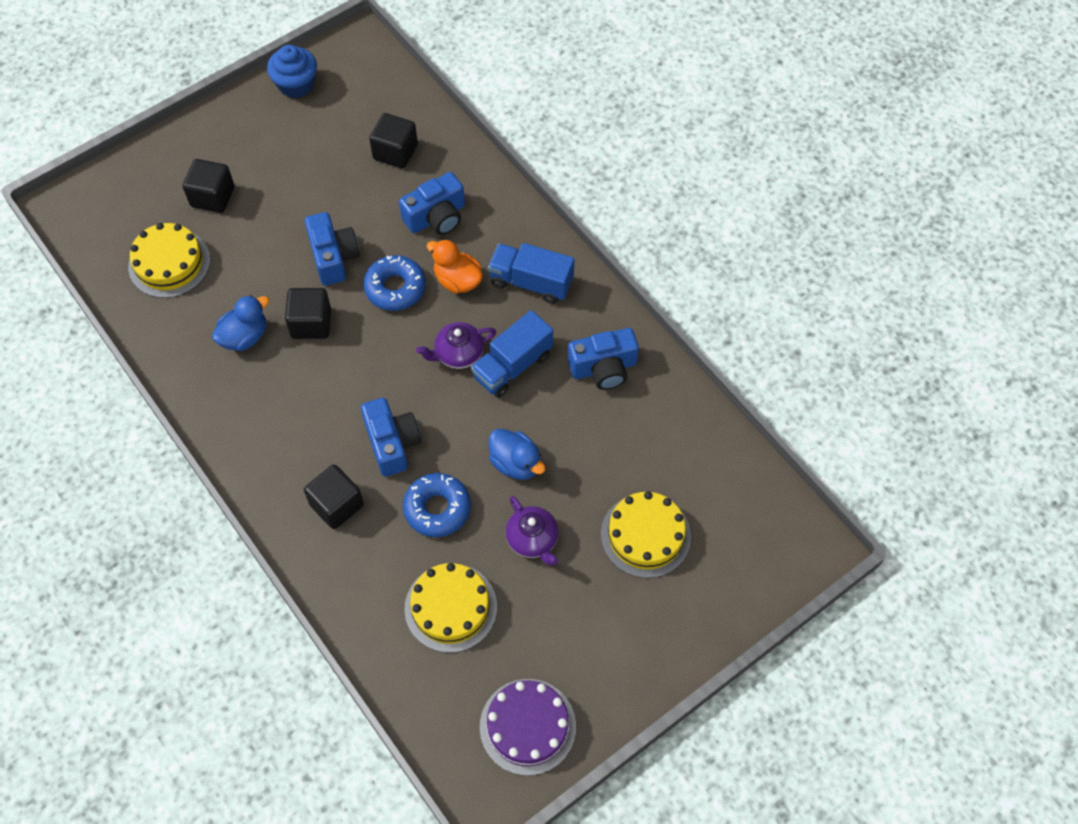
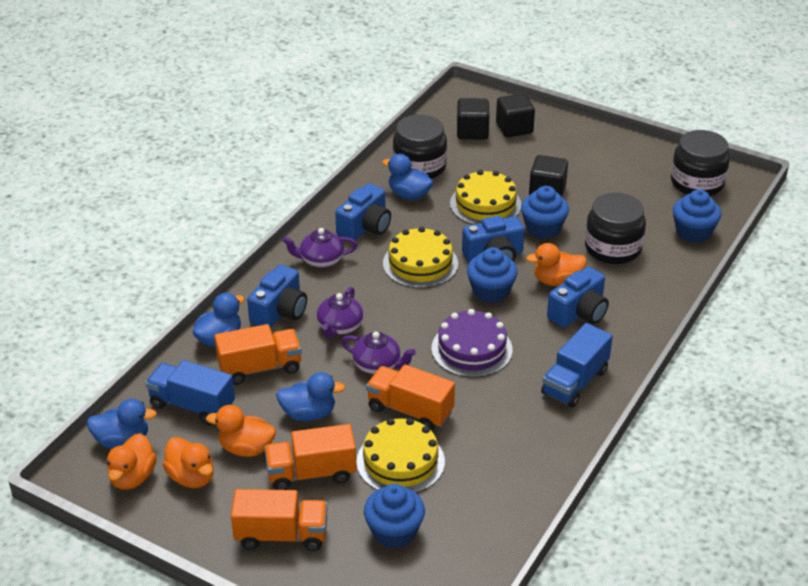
black cube: [183,159,234,213] [285,288,331,339] [304,464,364,529] [369,113,418,169] = 4 -> [457,98,490,140] [496,94,535,137] [529,155,568,197] = 3
black jar: none = 0 -> [393,115,447,179] [585,193,646,264] [671,130,730,196] = 3
blue cupcake: [267,45,317,98] = 1 -> [364,484,425,549] [467,247,518,303] [521,186,569,239] [673,189,721,243] = 4
blue donut: [363,255,426,311] [403,473,471,537] = 2 -> none = 0
blue duck: [212,295,269,351] [489,429,546,480] = 2 -> [87,399,157,449] [193,293,245,347] [276,372,345,421] [382,154,433,200] = 4
orange duck: [426,239,483,294] = 1 -> [107,433,157,490] [163,437,214,488] [206,405,276,457] [526,243,587,286] = 4
orange truck: none = 0 -> [214,324,302,385] [231,489,328,551] [264,424,357,490] [366,365,455,431] = 4
purple teapot: [416,322,496,369] [505,496,559,565] = 2 -> [282,228,357,268] [317,287,363,339] [341,332,416,374] = 3

